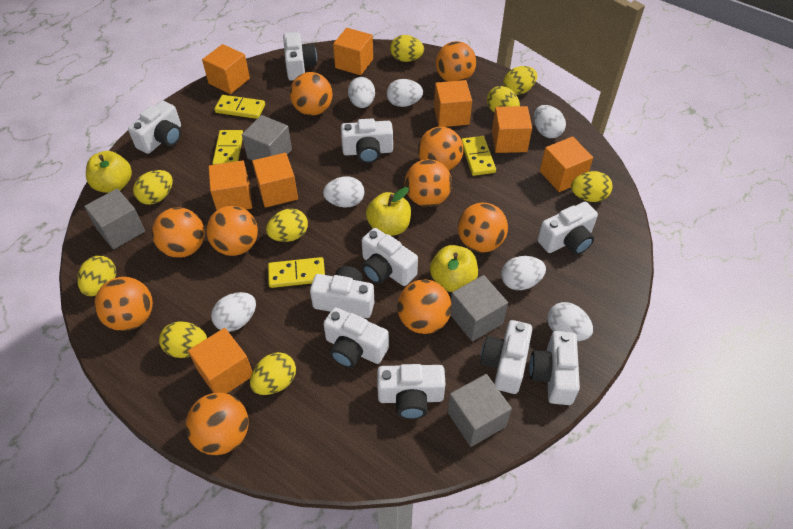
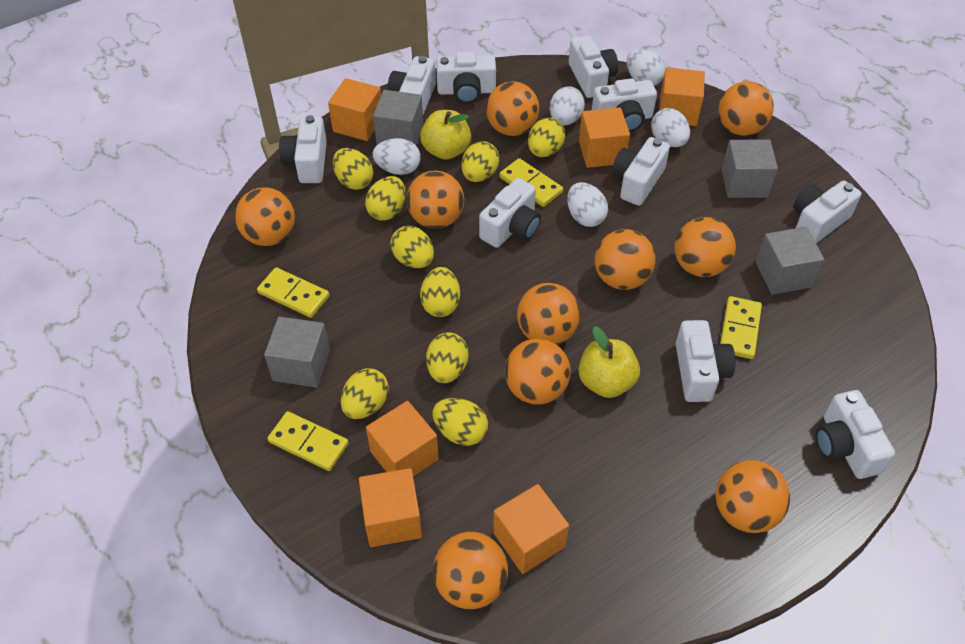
orange cube: [188,328,252,394] [202,44,250,94] [209,160,252,210] [252,153,298,208] [333,28,373,75] [434,80,472,127] [492,106,532,153] [540,136,593,192] = 8 -> [328,78,381,141] [359,468,422,547] [366,401,439,477] [493,484,569,574] [579,107,630,168] [659,67,705,126] = 6
white egg: [211,292,256,332] [323,176,364,208] [348,77,375,108] [387,79,423,107] [501,256,546,290] [534,105,566,138] [547,302,593,341] = 7 -> [373,138,421,175] [550,86,585,125] [567,182,608,227] [627,48,666,86] [651,108,690,147] = 5
yellow apple: [86,151,132,193] [366,187,411,236] [430,245,478,292] = 3 -> [420,110,471,160] [579,326,640,398] = 2

